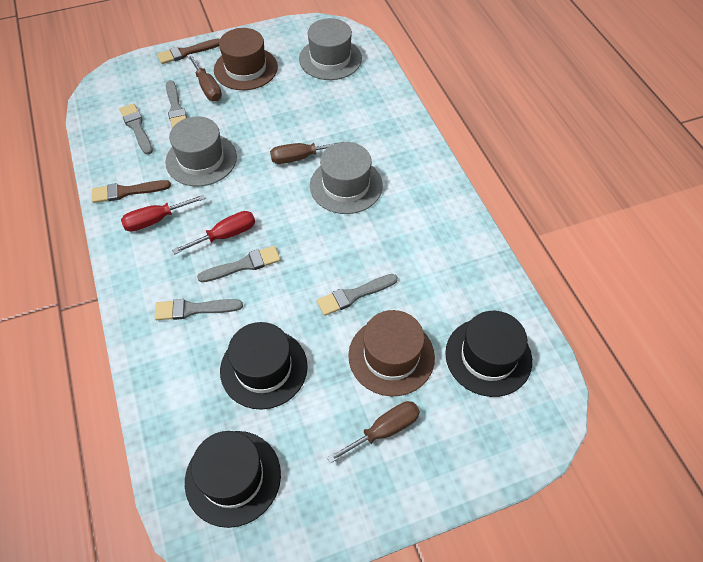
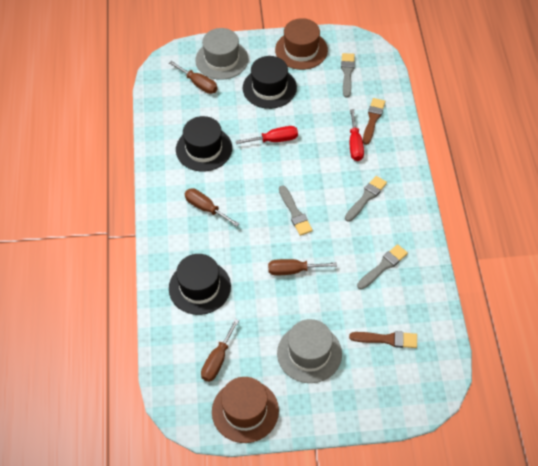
brown screwdriver: [187,54,222,101] [270,141,348,164] [327,401,420,463] = 3 -> [169,61,218,94] [184,188,240,227] [201,319,239,382] [268,259,337,276] = 4
grey brush: [119,103,153,155] [155,299,243,320] [166,80,187,128] [197,246,280,282] [317,274,398,316] = 5 -> [279,185,313,236] [341,53,355,98] [345,176,387,222] [357,244,408,289] = 4
grey hat: [165,116,237,186] [299,18,362,80] [310,142,383,214] = 3 -> [195,28,249,80] [277,319,342,383] = 2

